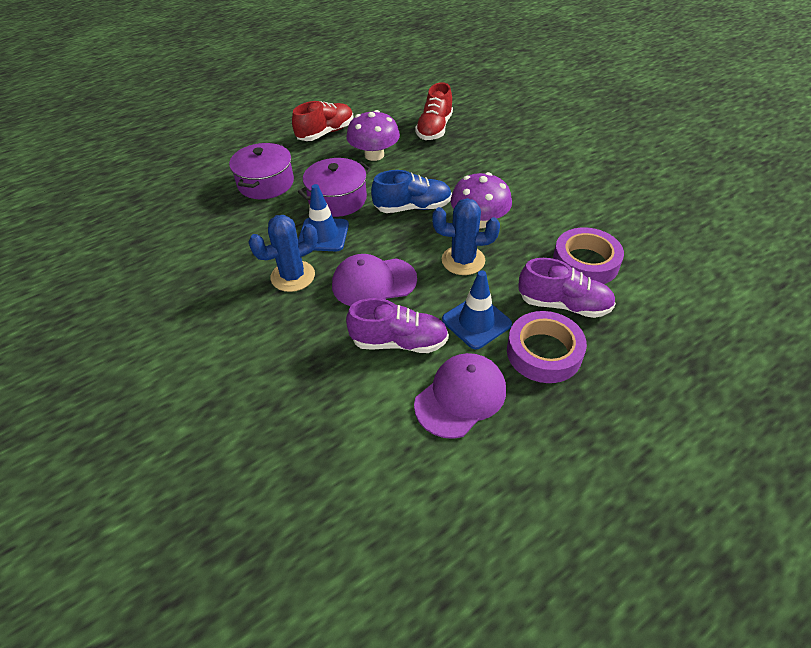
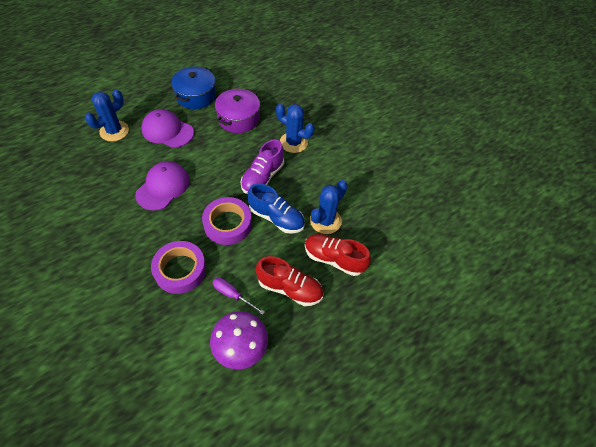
blue cactus: [248,215,318,292] [432,198,500,275] = 2 -> [85,89,129,142] [276,103,314,153] [310,180,348,234] = 3
blue pot: none = 0 -> [171,66,216,109] = 1
blue traffic cone: [298,184,349,251] [442,270,512,349] = 2 -> none = 0
purple mushroom: [346,110,400,161] [450,172,512,229] = 2 -> [210,311,268,370] = 1
purple pot: [229,143,294,199] [298,158,371,217] = 2 -> [215,89,260,133] = 1
purple screwdriver: none = 0 -> [212,277,265,315] = 1
purple shoe: [346,298,449,353] [518,258,616,318] = 2 -> [241,139,284,194] = 1

